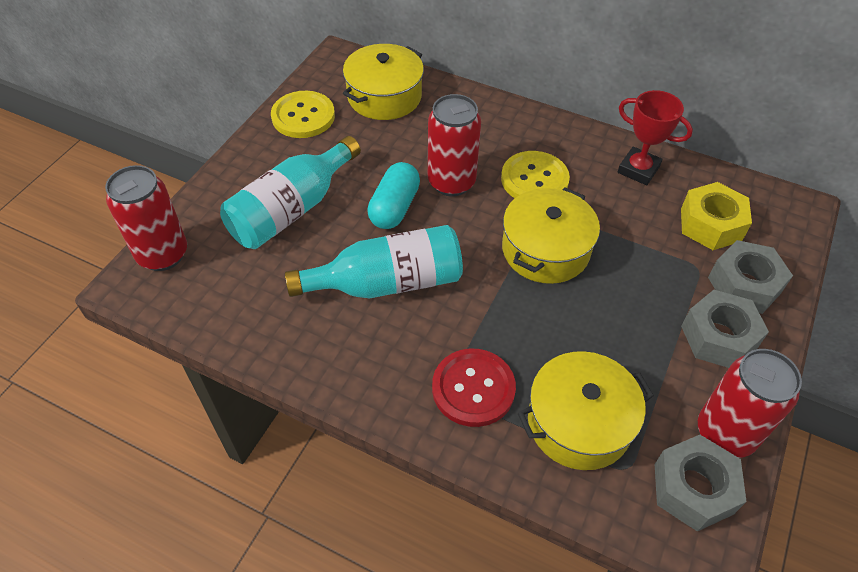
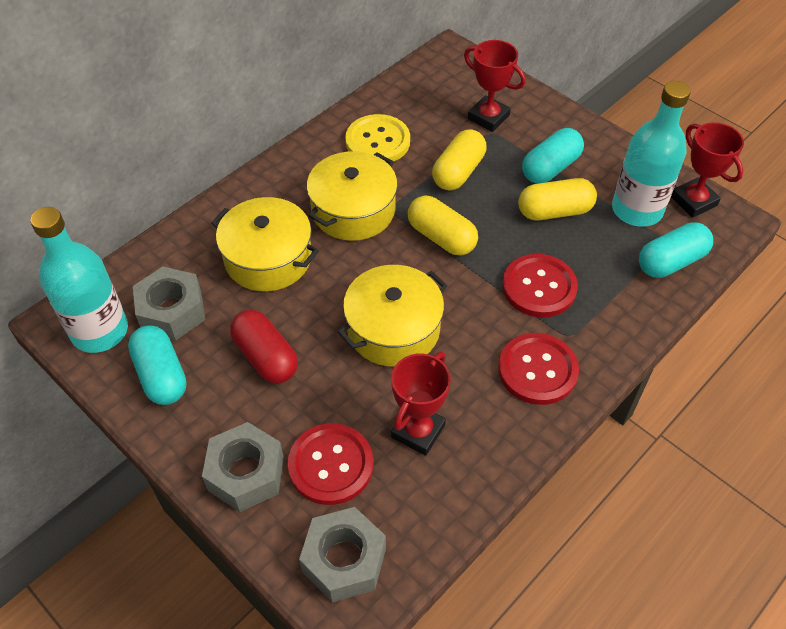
red button: [432,348,516,427] = 1 -> [288,423,373,505] [498,333,579,405] [502,254,578,317] = 3
red can: [105,165,187,271] [428,94,481,197] [698,349,802,458] = 3 -> none = 0
red capsule: none = 0 -> [230,310,298,383] = 1
red trophy: [618,90,693,185] = 1 -> [391,352,451,456] [464,40,526,132] [671,122,744,218] = 3
turquoise capsule: [367,162,420,229] = 1 -> [128,325,187,405] [522,128,584,184] [639,222,713,278] = 3
yellow button: [271,91,335,138] [501,151,570,198] = 2 -> [345,114,410,161] = 1
yellow capsule: none = 0 -> [408,195,478,256] [432,129,486,190] [518,178,597,220] = 3
yellow nut: [681,182,752,250] = 1 -> none = 0

